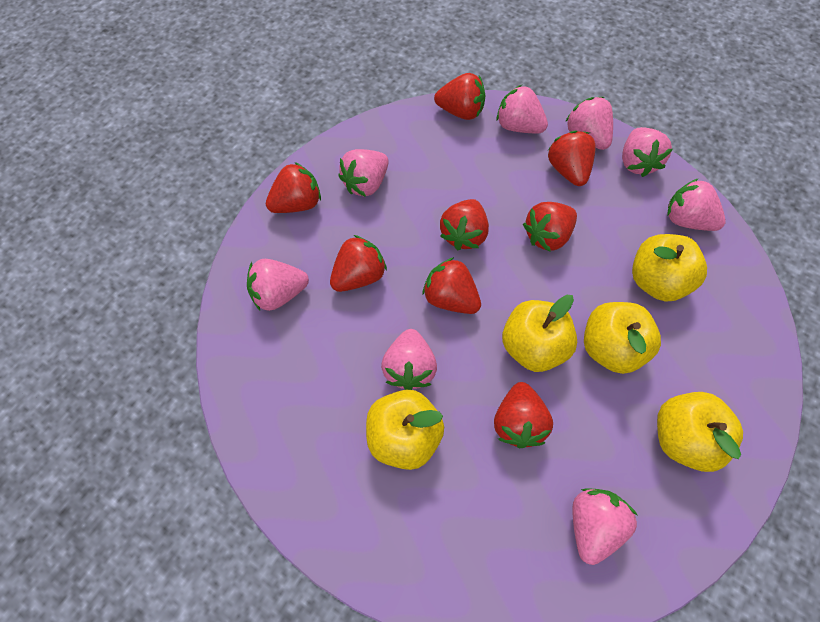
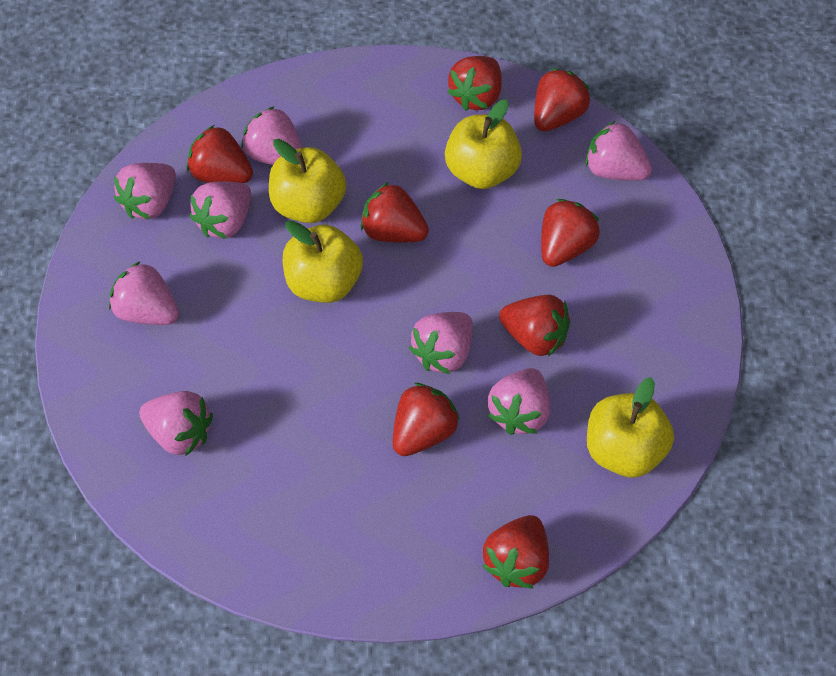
yellow apple: [366,390,444,470] [502,295,577,372] [584,302,661,374] [632,234,707,302] [657,392,743,472] = 5 -> [269,139,346,223] [283,220,363,303] [445,99,522,189] [587,377,674,478] = 4

